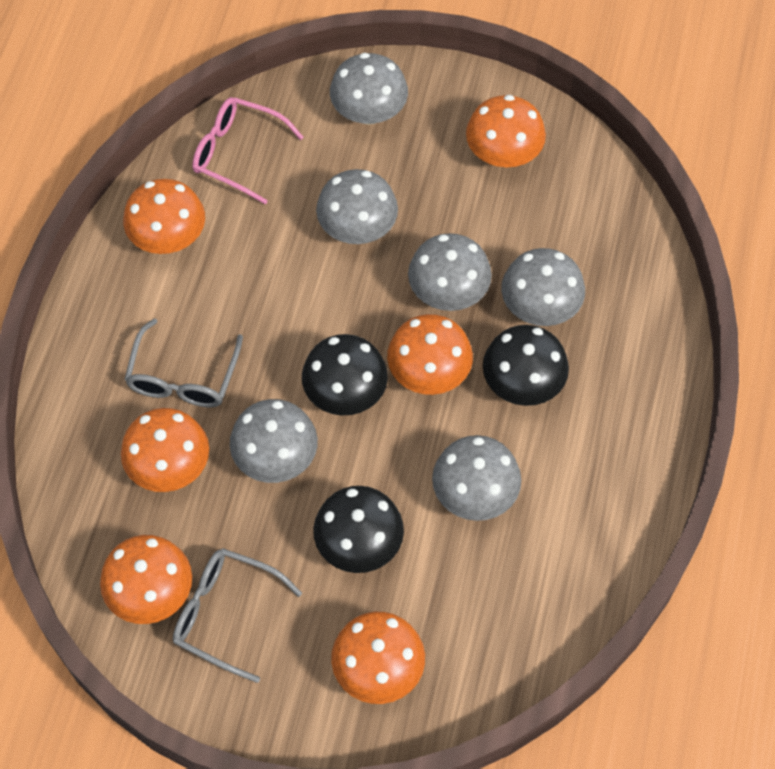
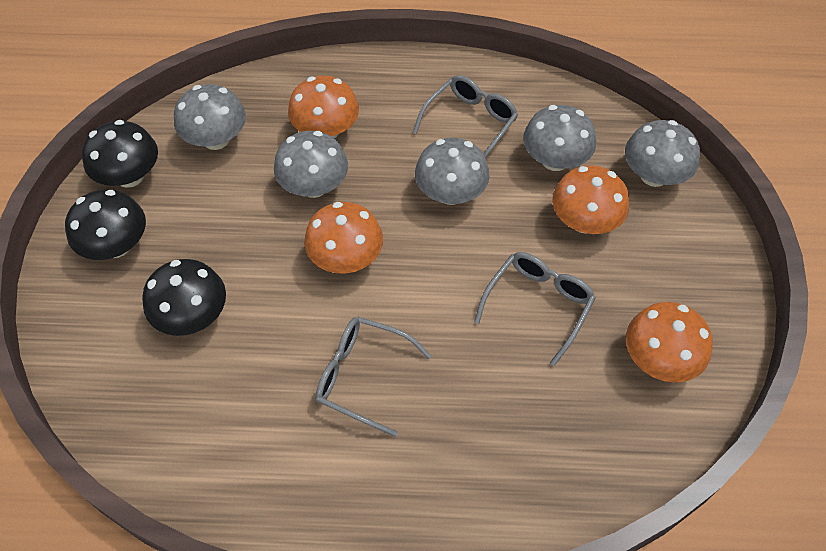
grey glasses: [124,318,243,407] [173,548,302,683] = 2 -> [316,317,431,437] [413,75,518,158] [474,252,596,366] = 3
grey mushroom: [230,399,318,483] [316,169,398,244] [330,53,408,125] [408,233,492,311] [432,435,521,521] [501,248,585,326] = 6 -> [174,84,246,150] [274,131,348,198] [415,138,490,205] [523,105,596,171] [625,120,700,187] = 5
orange mushroom: [100,535,192,624] [121,408,209,492] [123,179,205,254] [331,612,425,704] [387,314,473,395] [466,95,546,167] = 6 -> [288,76,359,139] [304,202,383,273] [552,166,629,234] [626,302,713,382] = 4
pink glasses: [192,97,304,204] = 1 -> none = 0

